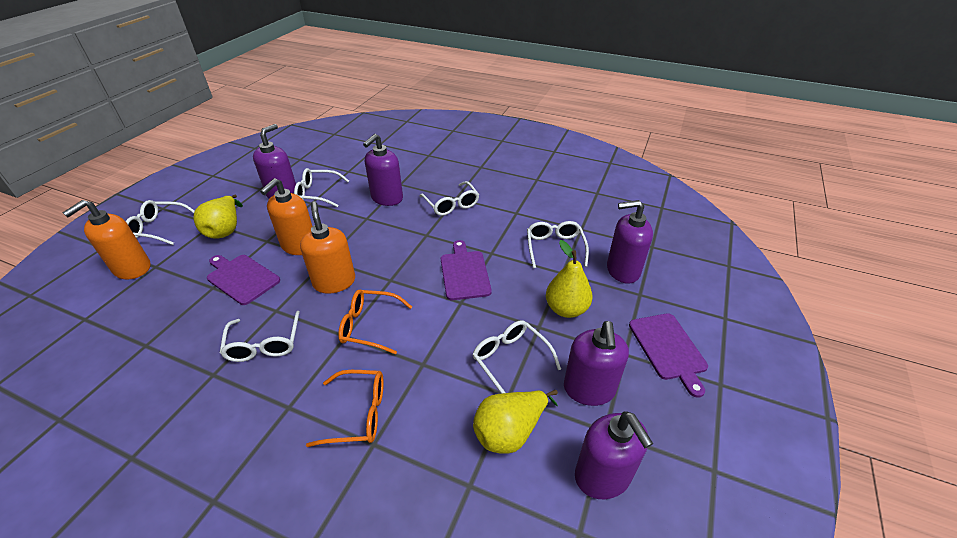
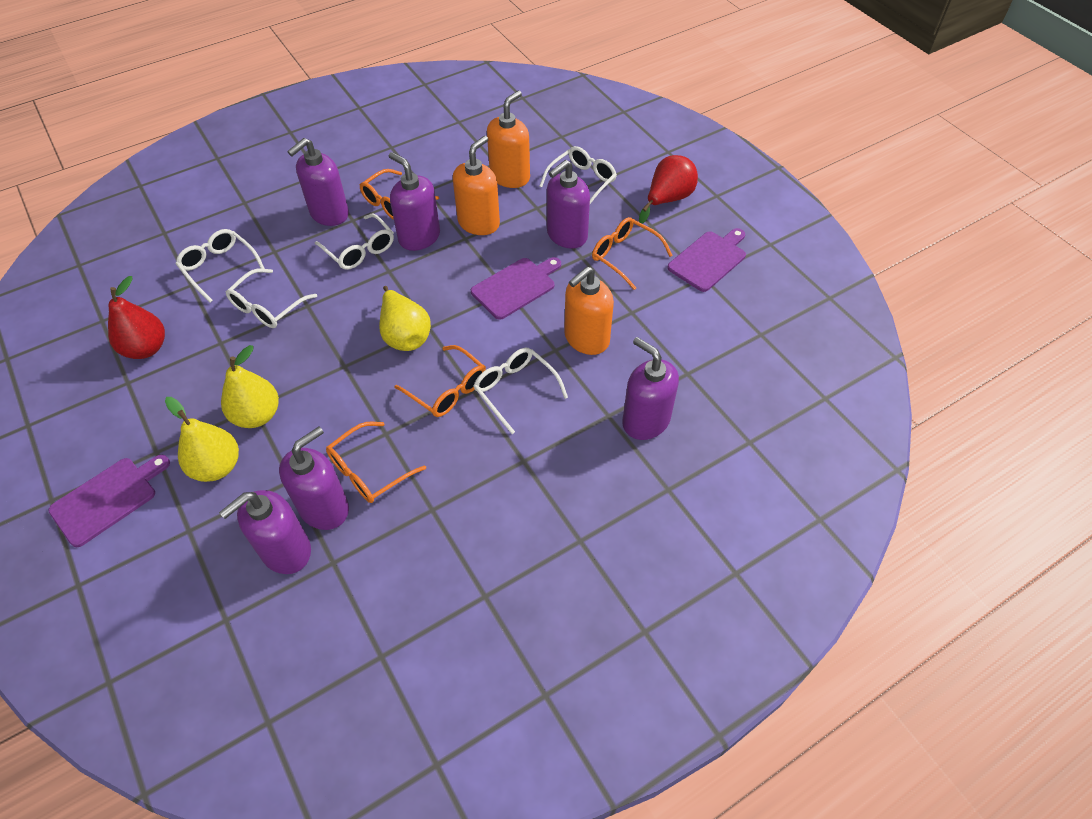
orange glasses: [306,370,384,447] [338,290,412,354] = 2 -> [326,422,426,503] [360,169,439,220] [394,345,486,417] [592,217,673,290] = 4
purple soap dispenser: [253,124,296,199] [363,134,403,206] [564,321,629,406] [575,411,653,499] [607,200,653,284] = 5 -> [219,490,311,574] [279,427,349,530] [287,138,349,226] [389,152,440,251] [547,160,590,249] [622,337,679,440] = 6
red pear: none = 0 -> [108,276,165,359] [639,155,698,223] = 2
white glasses: [126,200,194,245] [220,311,300,362] [294,168,349,207] [420,181,479,216] [472,320,561,394] [527,221,589,268] = 6 -> [176,229,265,303] [226,269,317,328] [315,213,394,270] [473,348,568,434] [539,146,617,204] = 5

